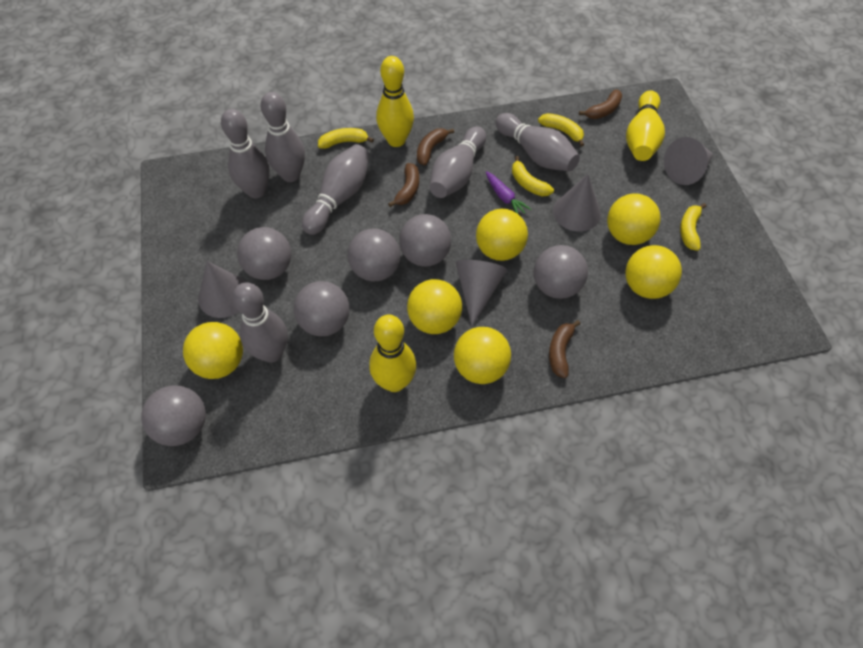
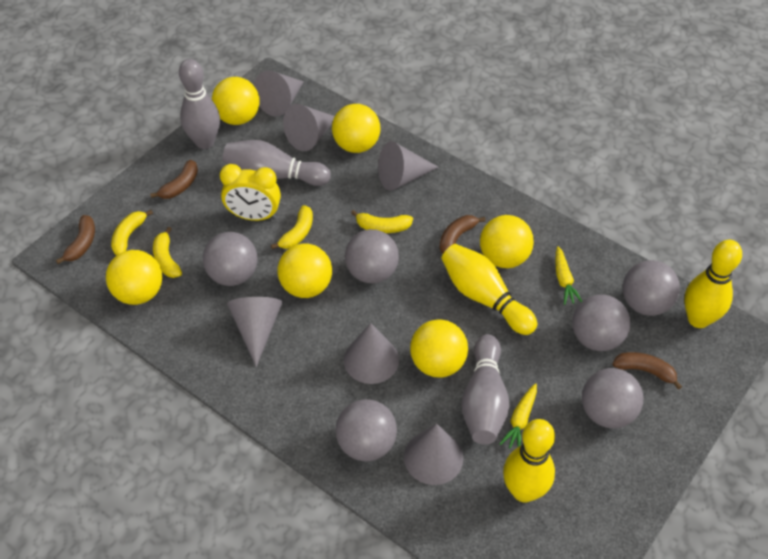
grey bowling pin: [221,109,270,198] [232,282,288,363] [261,92,305,182] [302,144,369,235] [429,126,486,198] [495,113,580,172] = 6 -> [179,59,220,149] [223,140,331,186] [461,334,510,445] = 3
grey cone: [198,261,246,318] [456,260,507,326] [553,174,601,232] [664,137,713,185] = 4 -> [227,297,283,367] [254,71,304,116] [283,104,335,151] [344,323,399,384] [378,141,439,191] [404,423,463,485] = 6
purple carrot: [486,171,531,215] = 1 -> none = 0
yellow carrot: none = 0 -> [500,383,537,448] [555,246,582,305] = 2
yellow clock: none = 0 -> [220,164,281,221] = 1

